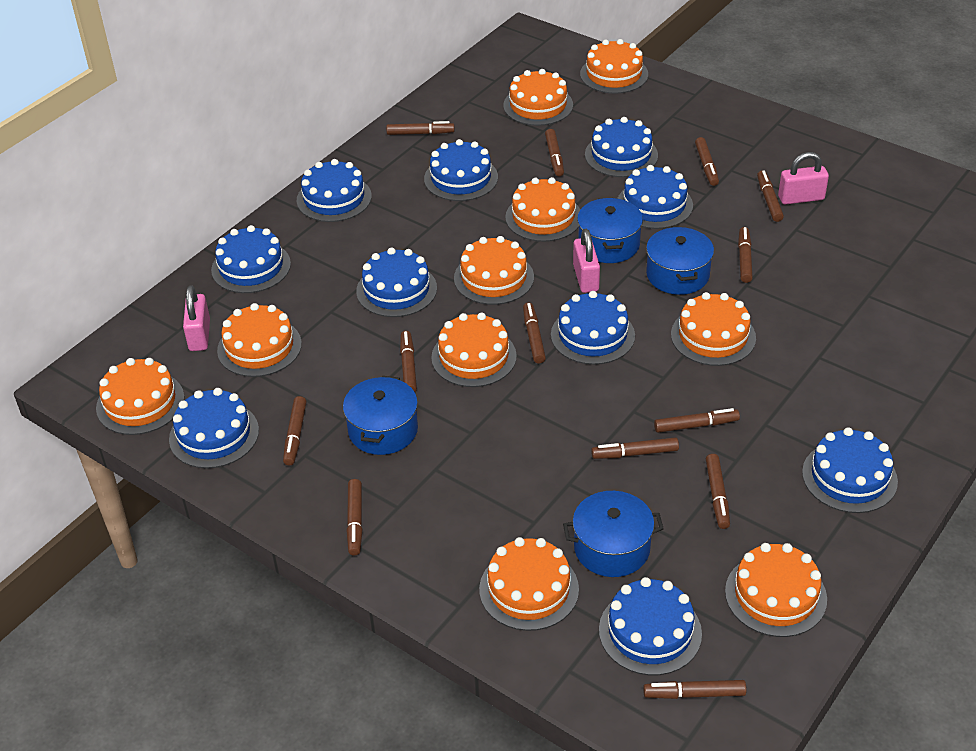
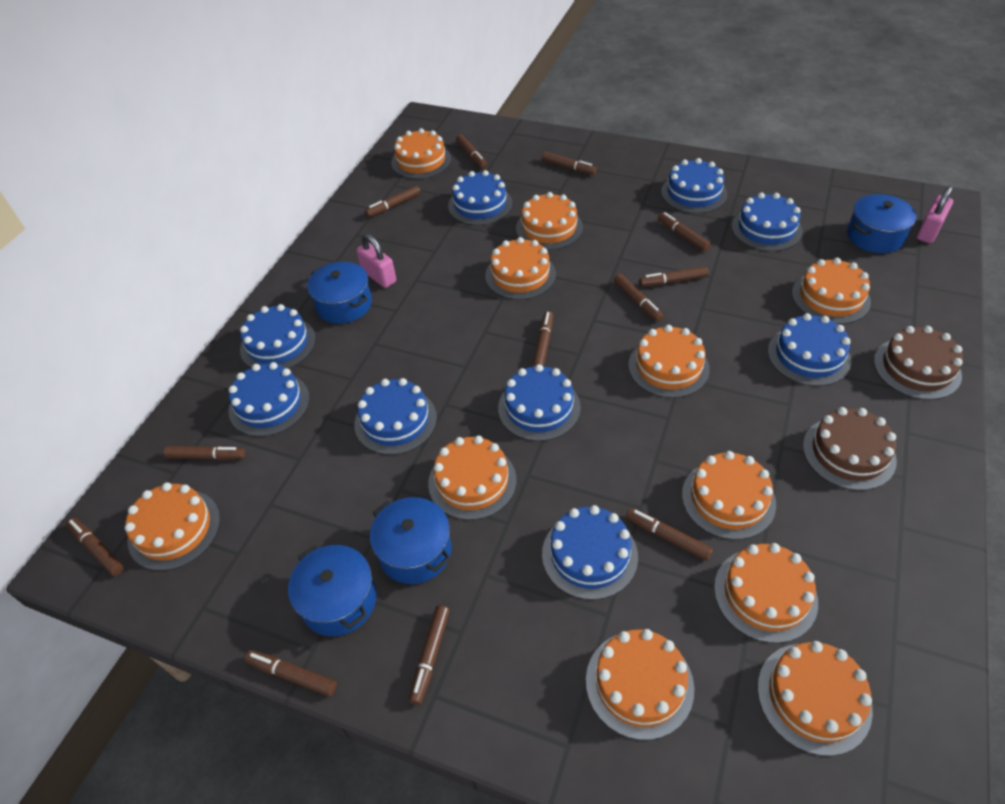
blue cake: [169,388,259,468] [211,225,291,293] [297,159,372,222] [356,248,437,317] [424,139,498,201] [551,291,635,365] [585,117,658,177] [599,577,702,675] [617,165,693,229] [802,427,898,513] = 10 -> [229,362,310,437] [240,304,316,369] [354,378,437,455] [448,170,512,225] [498,364,581,441] [542,505,638,600] [661,158,727,213] [731,193,802,251] [768,313,851,386] = 9
brown cake: none = 0 -> [803,407,897,491] [874,326,963,400] = 2
brown marker: [283,396,306,466] [346,479,363,556] [386,121,455,135] [400,331,417,392] [523,302,546,363] [545,129,564,177] [591,437,679,459] [643,680,747,699] [654,408,740,433] [695,137,719,186] [706,454,730,529] [738,227,753,283] [757,171,784,222] = 13 -> [66,518,124,576] [163,446,245,460] [245,650,337,696] [365,185,420,217] [409,605,450,705] [456,134,487,169] [532,311,553,367] [542,152,597,175] [614,274,663,321] [626,508,713,561] [639,266,708,287] [658,212,711,252] = 12
orange cake: [96,358,184,435] [217,303,302,377] [431,313,517,387] [454,236,534,305] [479,537,579,631] [503,69,573,126] [505,177,580,242] [580,39,648,94] [671,292,756,366] [725,543,827,637] = 10 -> [125,482,220,571] [391,128,451,179] [428,436,516,520] [485,237,556,300] [516,192,583,250] [586,629,694,740] [628,325,710,398] [682,451,776,540] [714,543,818,643] [757,641,873,756] [792,258,871,324] = 11
pink padlock: [183,285,210,351] [573,229,600,293] [778,152,829,205] = 3 -> [356,234,396,288] [917,186,953,243] = 2

